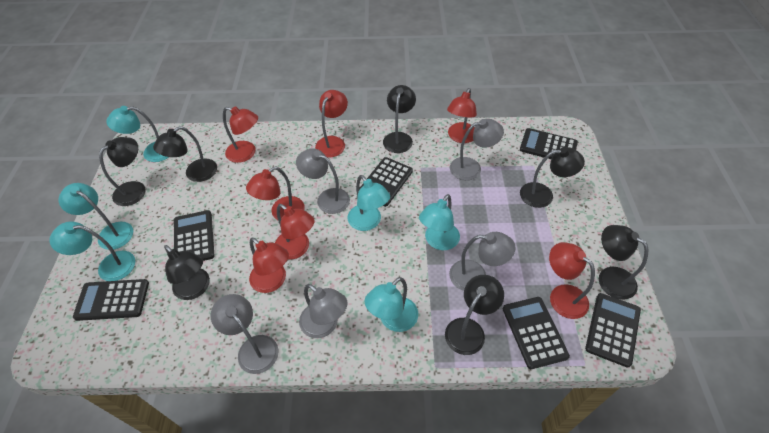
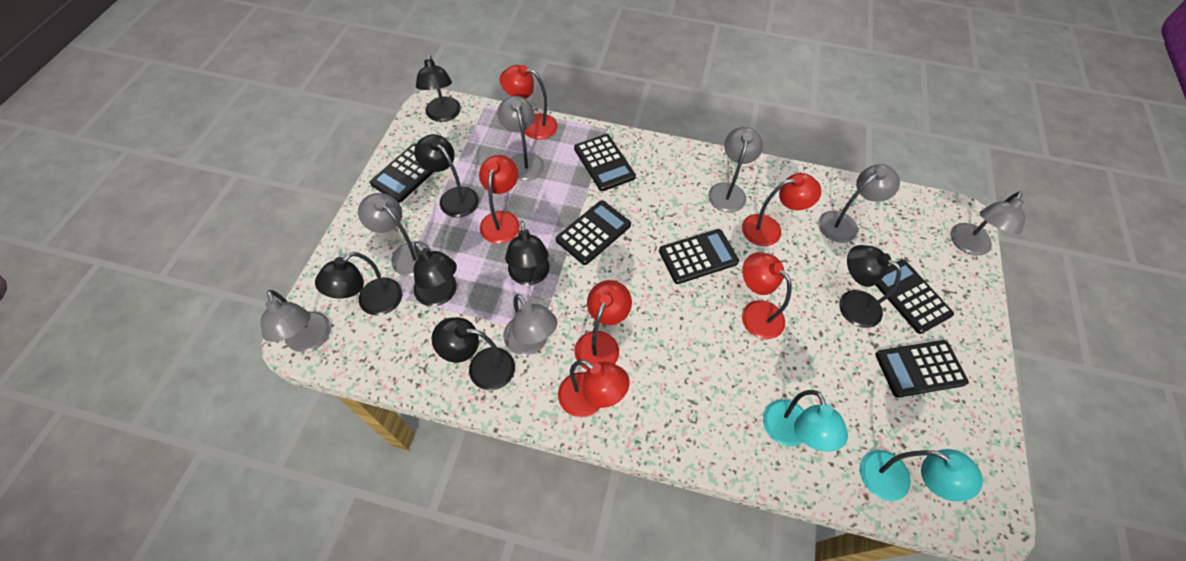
grey lamp: [211,294,279,374] [296,149,350,214] [299,284,347,338] [449,232,516,291] [450,119,504,180] = 5 -> [261,290,331,352] [358,193,432,276] [497,96,544,181] [503,294,557,355] [708,127,763,213] [818,164,900,243] [951,192,1026,256] = 7
red lamp: [223,106,258,163] [246,167,305,220] [249,238,289,293] [275,204,315,260] [315,90,348,158] [447,88,477,143] [549,242,595,319] = 7 -> [479,155,520,244] [500,65,558,140] [558,360,630,417] [575,280,632,370] [742,173,821,246] [742,252,792,339] = 6
turquoise lamp: [49,221,135,281] [59,183,133,250] [106,106,169,162] [347,175,390,231] [365,277,418,332] [419,194,460,250] = 6 -> [763,390,848,452] [860,449,983,502] = 2

